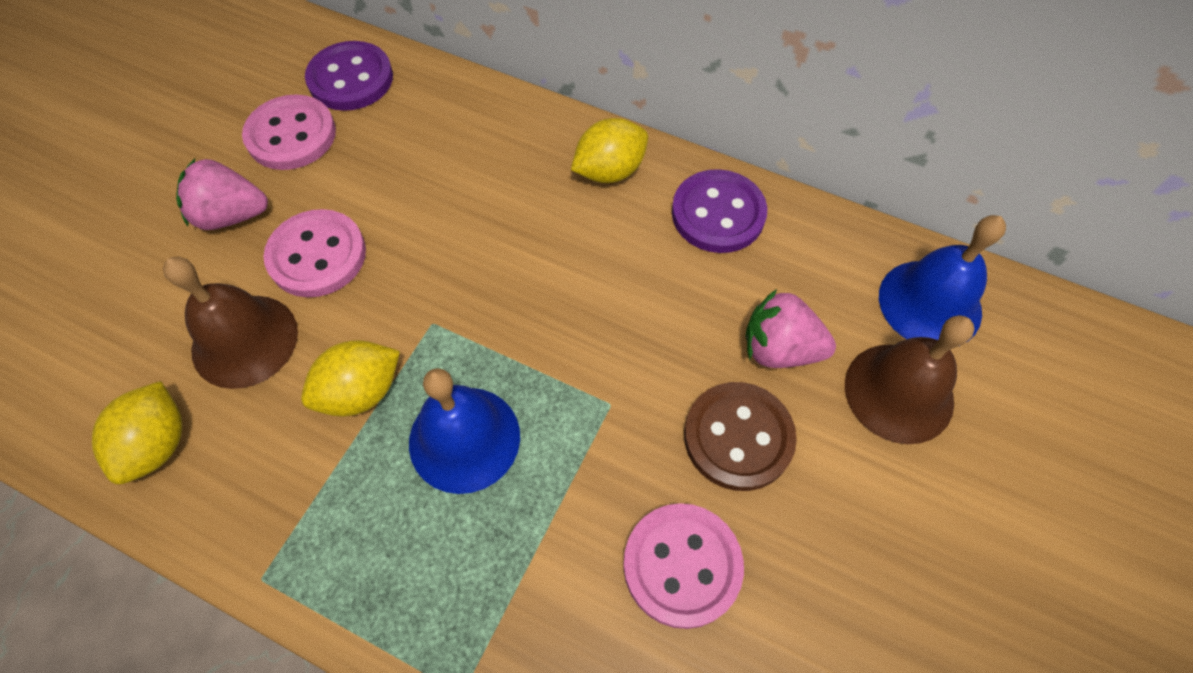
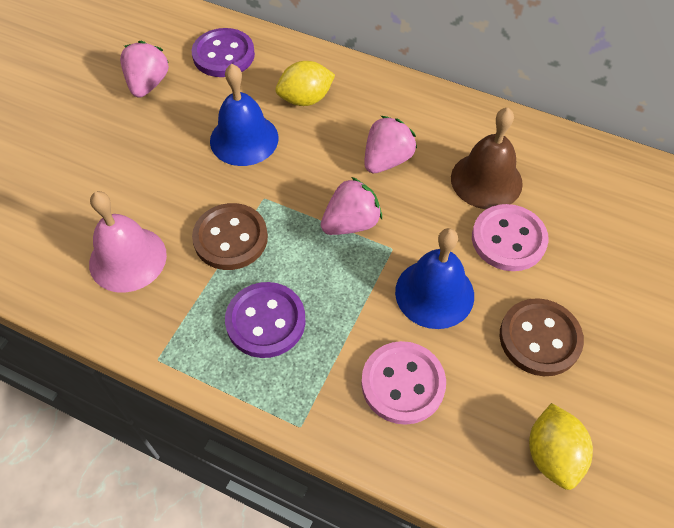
brown bell: [163,257,298,389] [845,315,975,444] = 2 -> [451,107,523,209] = 1
brown button: [684,382,797,491] = 1 -> [192,203,268,270] [500,298,584,376] = 2
pink bell: none = 0 -> [89,191,167,293] = 1
pink button: [242,94,336,170] [263,209,366,297] [623,503,744,629] = 3 -> [361,341,446,425] [472,204,549,271] = 2
pink strawberry: [176,159,268,230] [746,289,836,368] = 2 -> [120,41,169,98] [321,177,382,235] [364,116,417,173] = 3
yellow lemon: [92,381,182,484] [301,340,400,417] [571,118,648,183] = 3 -> [275,61,335,106] [529,403,593,490] = 2

